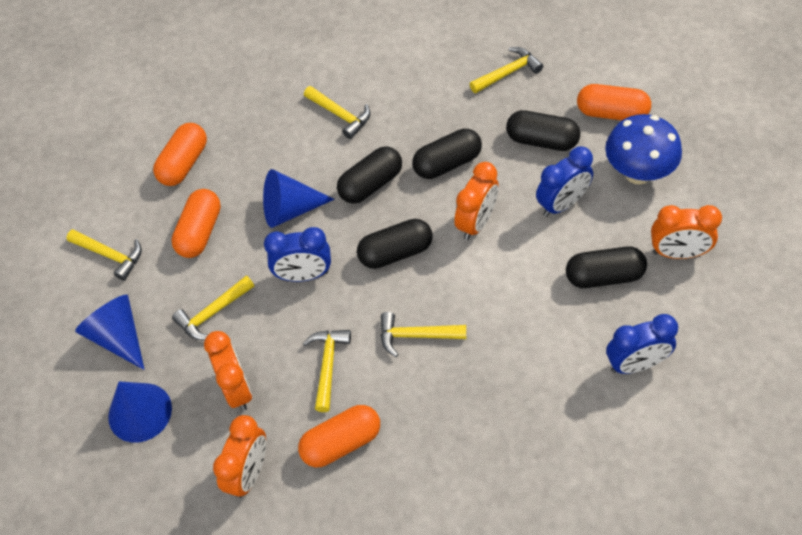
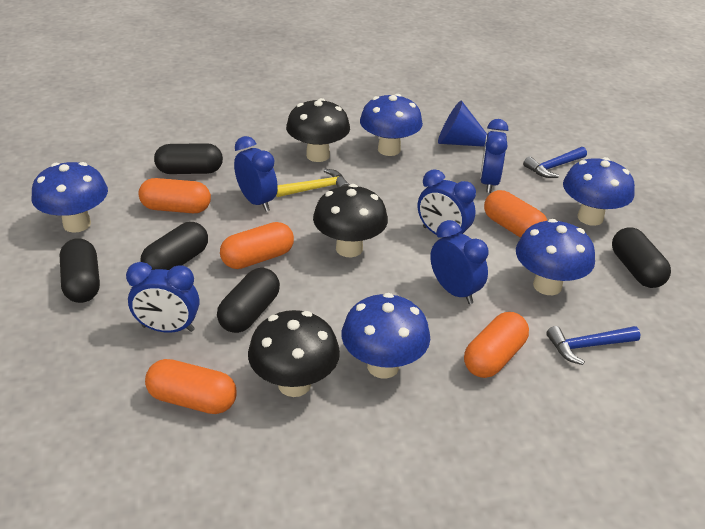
black mushroom: none = 0 -> [248,310,340,397] [286,98,350,162] [313,184,388,257] = 3
blue clock: [264,227,331,282] [536,146,593,217] [606,314,678,374] = 3 -> [126,262,200,333] [234,136,278,212] [418,169,476,235] [430,220,489,304] [480,119,508,193] = 5
blue cone: [75,294,145,370] [108,381,172,443] [263,169,334,228] = 3 -> [438,101,487,147] = 1
blue hammer: none = 0 -> [523,147,587,178] [546,326,641,365] = 2
blue mushroom: [605,114,682,185] = 1 -> [32,162,108,233] [342,293,430,379] [360,94,423,156] [516,219,595,295] [563,157,635,226] = 5
orange capsule: [153,123,207,186] [171,189,221,258] [298,405,380,467] [577,84,651,120] = 4 -> [138,178,211,213] [145,359,237,414] [220,222,294,269] [464,312,529,378] [484,190,547,238] = 5
orange clock: [204,331,252,411] [213,415,266,498] [454,162,498,240] [651,205,722,259] = 4 -> none = 0
yellow hammer: [66,229,142,281] [172,276,254,340] [303,330,351,412] [304,86,370,139] [381,312,466,357] [470,47,543,93] = 6 -> [276,169,349,197] = 1

